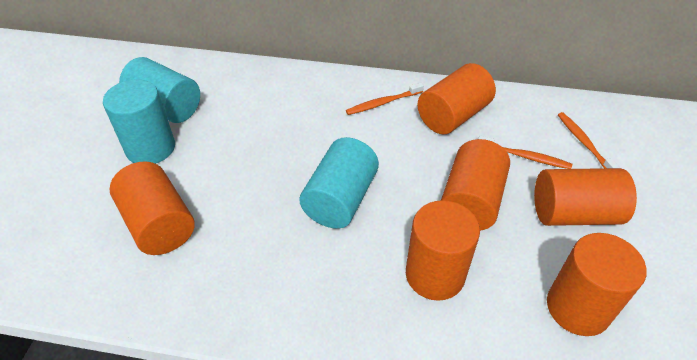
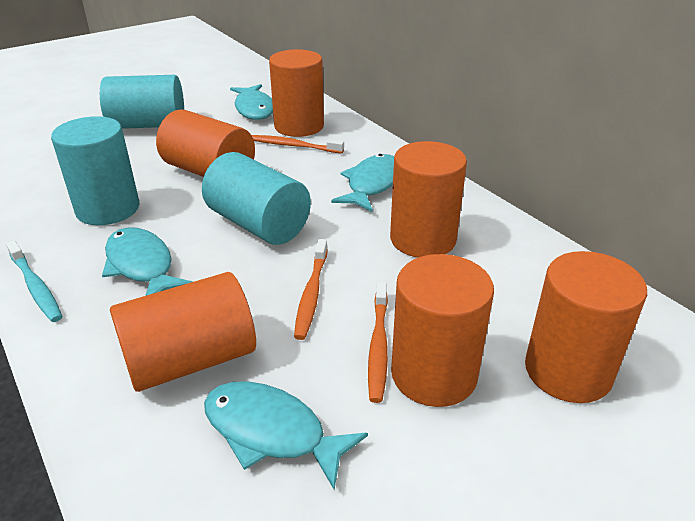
turquoise fish: none = 0 -> [102,227,192,296] [204,381,368,490] [230,84,273,120] [331,154,394,212] = 4
turquoise toothbrush: none = 0 -> [6,240,62,322] = 1

